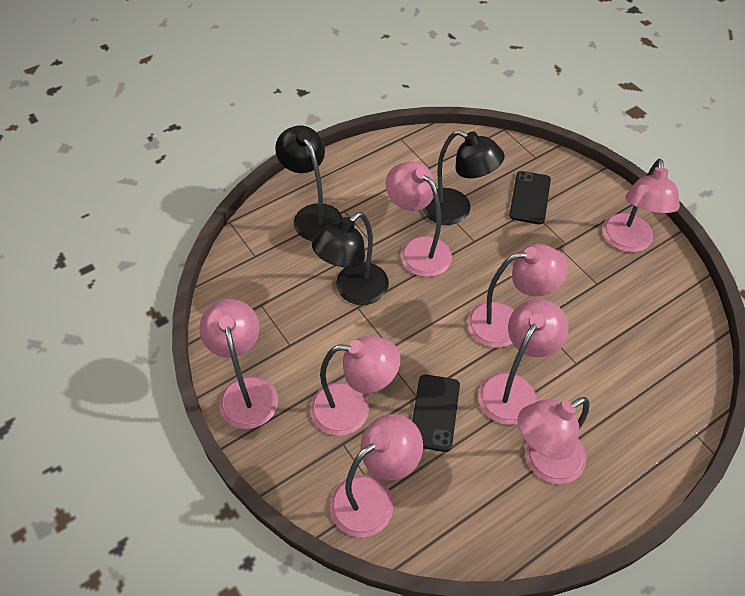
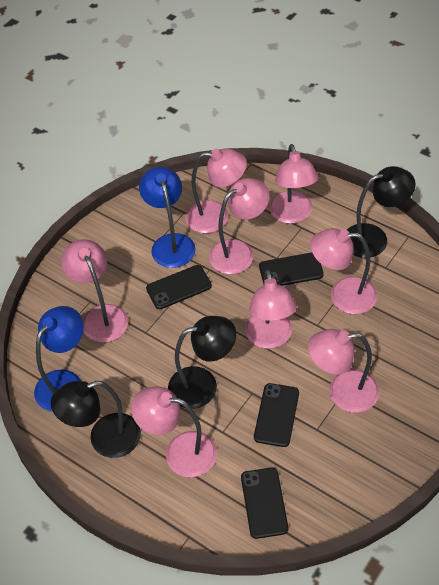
black phone: [412,375,460,452] [509,171,551,224] = 2 -> [146,265,212,309] [241,468,288,539] [254,383,299,447] [259,252,324,286] = 4
blue lamp: none = 0 -> [34,306,84,412] [139,167,196,268] = 2

